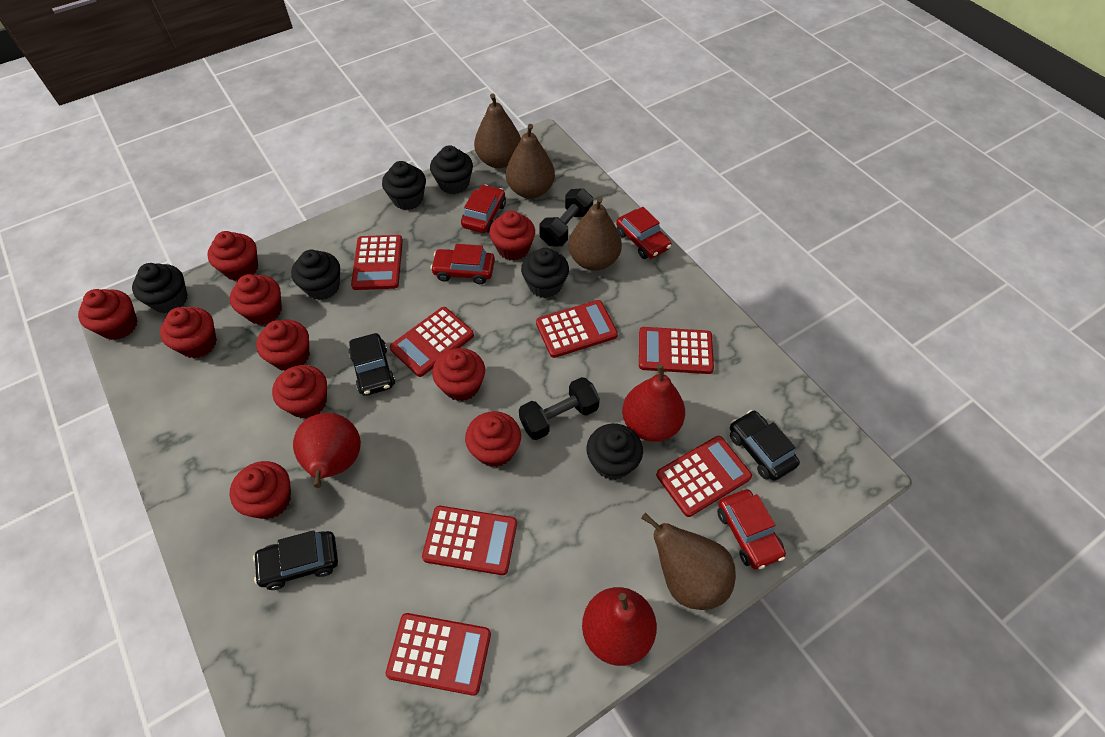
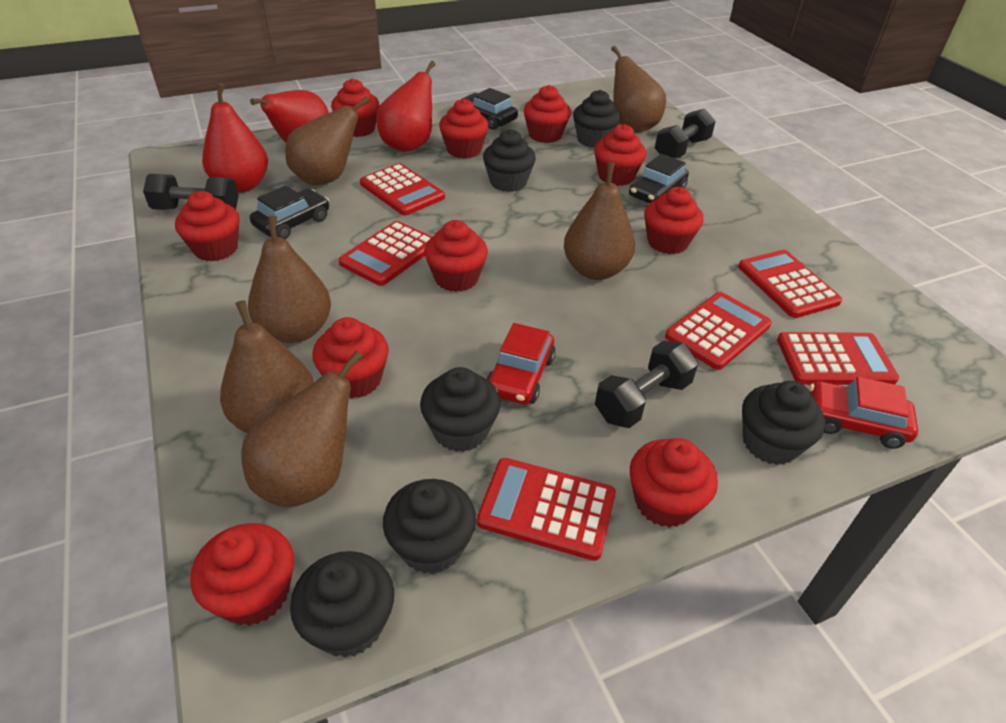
black dumbbell: [519,377,600,440] [539,188,593,246] = 2 -> [143,174,239,210] [595,341,698,428] [655,109,716,159] = 3
brown pear: [474,93,521,168] [506,124,555,199] [569,197,622,271] [641,513,736,610] = 4 -> [220,300,314,433] [241,350,363,507] [248,216,331,343] [285,97,369,185] [564,162,635,280] [611,46,666,133] = 6
red calculator: [351,235,403,290] [386,613,491,696] [390,307,474,377] [422,506,517,575] [536,300,618,358] [639,327,714,374] [656,436,752,517] = 7 -> [339,221,432,286] [360,163,445,215] [477,458,616,561] [665,292,772,370] [738,250,842,318] [777,332,899,385] = 6
red car: [430,244,495,284] [461,185,506,233] [616,207,671,259] [717,489,786,569] = 4 -> [486,323,556,404] [810,377,918,449] = 2

